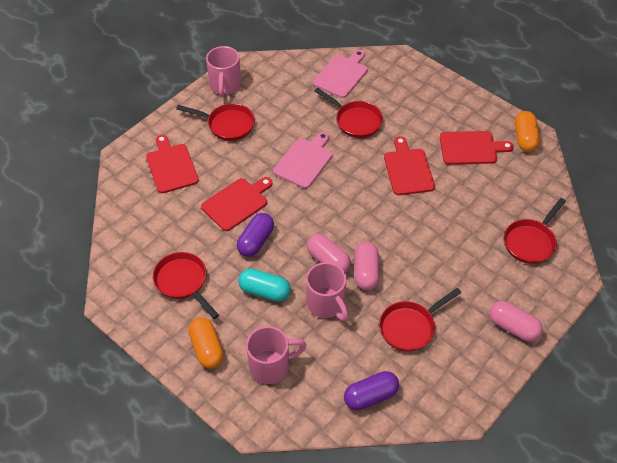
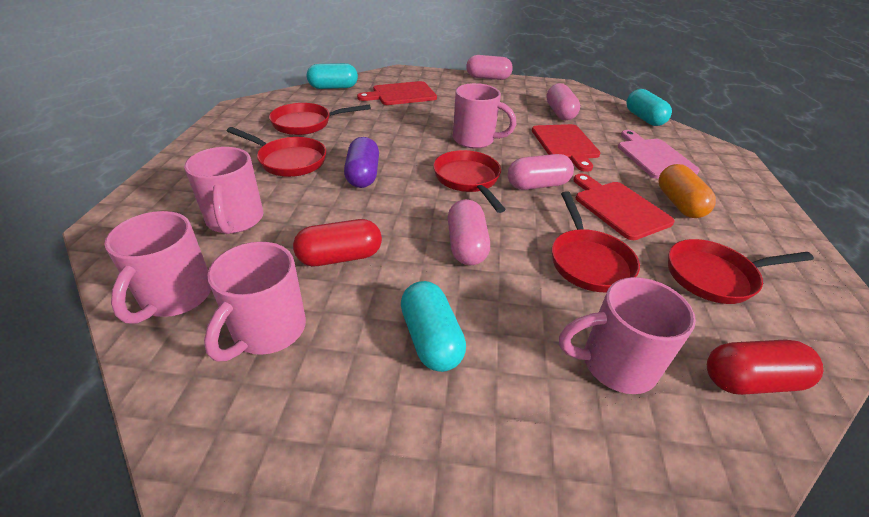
orange capsule: [188,317,224,369] [515,111,540,152] = 2 -> [659,164,716,218] = 1
pink capsule: [307,234,351,273] [354,242,380,290] [489,301,543,341] = 3 -> [448,199,490,265] [466,55,513,80] [508,154,574,190] [546,83,580,120] = 4
pink cutting board: [273,132,333,189] [313,50,368,98] = 2 -> [618,130,700,179] = 1
pink mug: [206,46,241,97] [246,326,306,384] [306,262,349,321] = 3 -> [105,211,211,324] [184,147,263,234] [204,242,306,361] [453,83,516,149] [559,277,696,394] = 5
purple capsule: [237,213,274,257] [344,371,399,410] = 2 -> [344,137,379,188] = 1
red capsule: none = 0 -> [293,219,382,266] [707,340,823,395] = 2
red cutting board: [146,135,199,193] [201,177,273,231] [384,136,435,195] [440,131,514,165] = 4 -> [357,81,437,105] [532,124,601,172] [574,173,674,240] = 3
turquoise capsule: [238,268,291,302] = 1 -> [307,63,358,89] [401,281,466,372] [626,89,672,126] = 3

